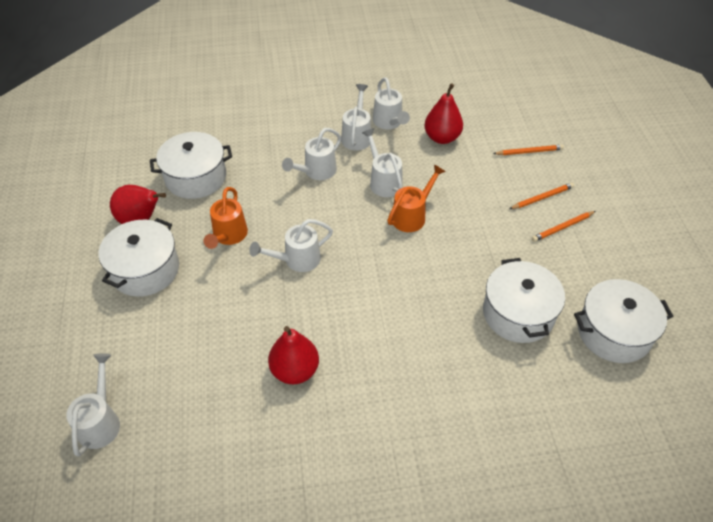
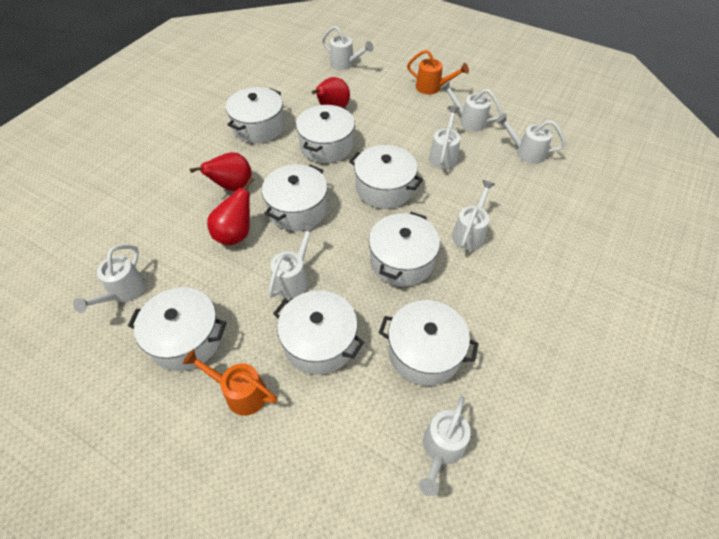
orange pencil: [493,145,564,155] [510,183,574,209] [532,211,596,242] = 3 -> none = 0
white pot: [99,218,179,297] [150,132,232,199] [483,258,565,343] [574,279,673,363] = 4 -> [128,287,227,371] [226,87,284,143] [262,164,327,231] [273,290,364,375] [296,105,355,163] [349,145,423,209] [369,212,440,287] [379,300,479,386] = 8
white watering can: [66,353,120,457] [249,219,333,272] [282,128,342,180] [341,84,371,150] [362,128,403,197] [373,77,410,129] = 6 -> [73,245,146,313] [268,223,317,298] [322,26,373,70] [419,396,471,496] [429,106,461,169] [440,81,502,132] [452,180,495,250] [496,113,566,164] = 8

